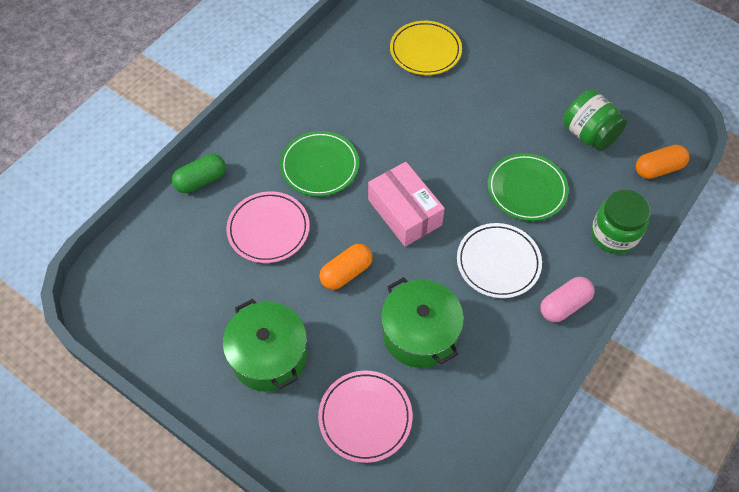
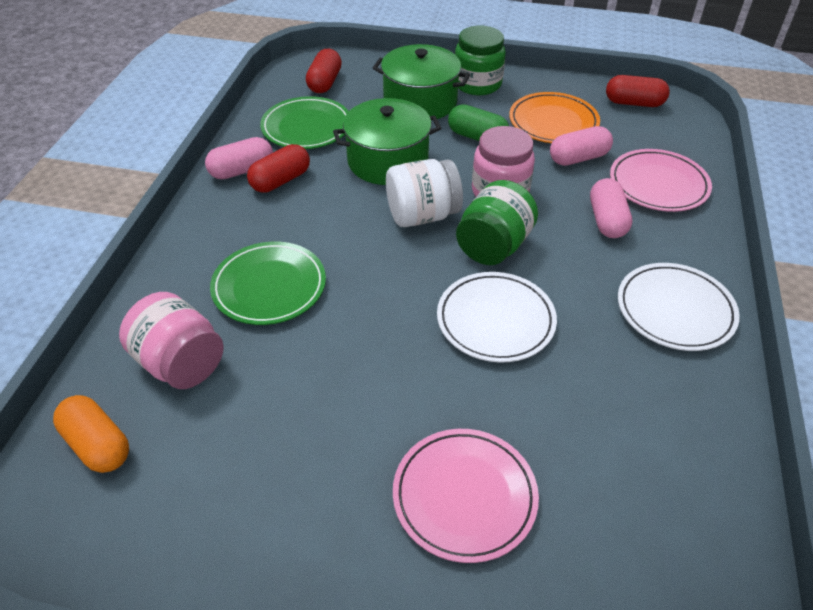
orange capsule: [319,244,373,290] [636,145,690,179] = 2 -> [53,395,129,473] = 1
orange plate: none = 0 -> [509,92,600,143] = 1
pink box: [368,162,445,247] = 1 -> none = 0
pink capsule: [540,277,594,322] = 1 -> [205,137,273,179] [550,126,613,166] [590,178,632,238] = 3
pink jar: none = 0 -> [119,292,224,389] [472,126,535,196] = 2
red capsule: none = 0 -> [247,144,310,193] [306,49,342,93] [606,75,670,107] = 3
white jar: none = 0 -> [386,159,463,227] = 1
white plate: [457,223,542,298] = 1 -> [437,272,557,363] [618,263,740,351] = 2
yellow plate: [390,21,462,75] = 1 -> none = 0

